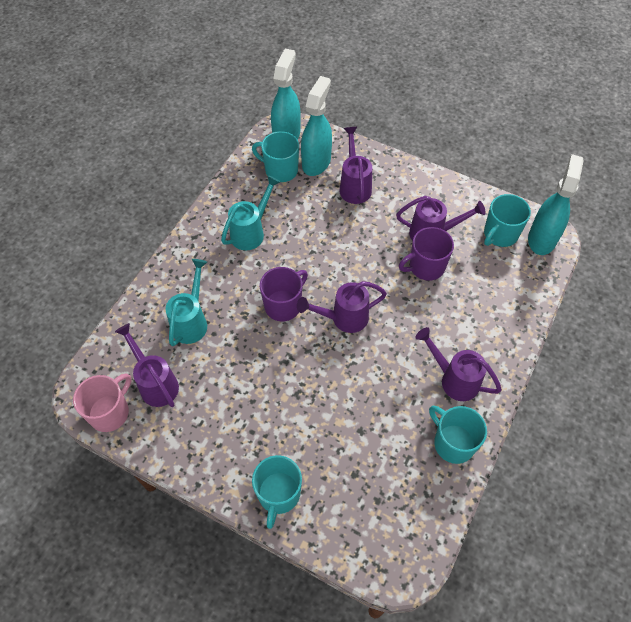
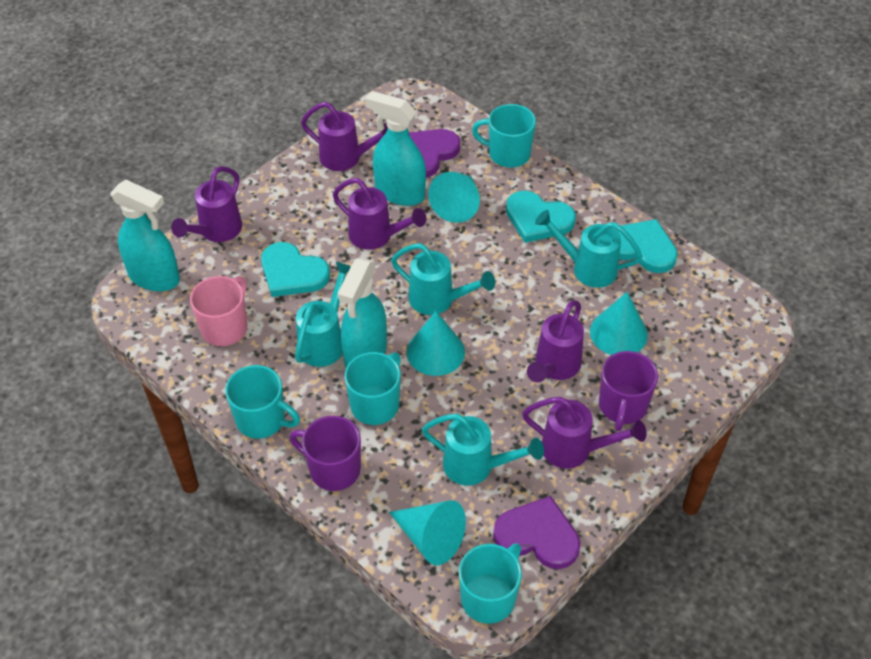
purple heart: none = 0 -> [409,129,460,178] [493,496,580,569] = 2
turquoise cone: none = 0 -> [389,500,466,565] [407,311,465,376] [428,172,480,223] [590,292,648,355] = 4
turquoise heart: none = 0 -> [261,242,330,297] [506,191,576,243] [614,219,678,273] = 3
turquoise watering can: [166,259,207,346] [221,175,280,250] = 2 -> [295,262,351,367] [391,243,495,315] [422,414,544,486] [535,210,643,288] = 4

